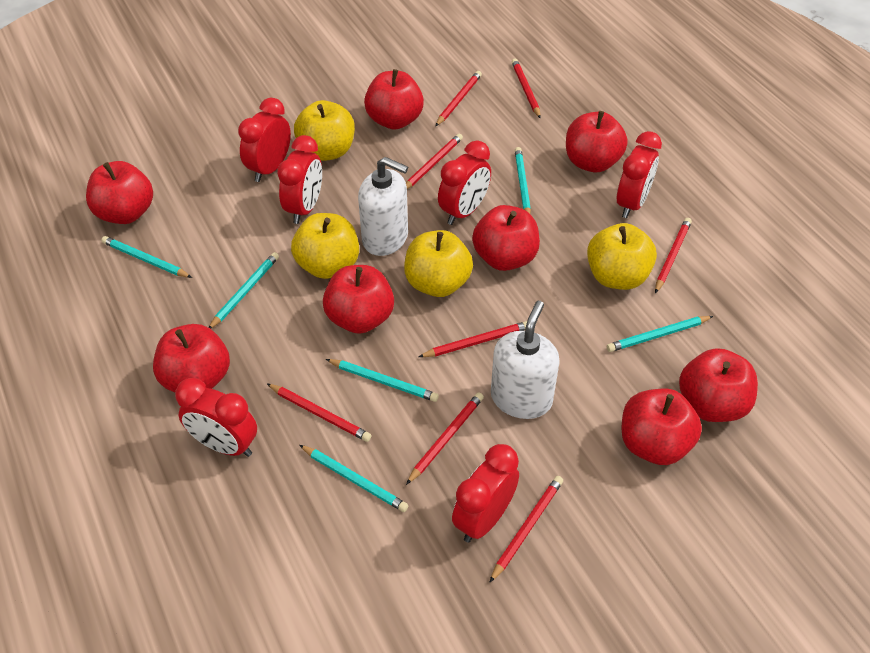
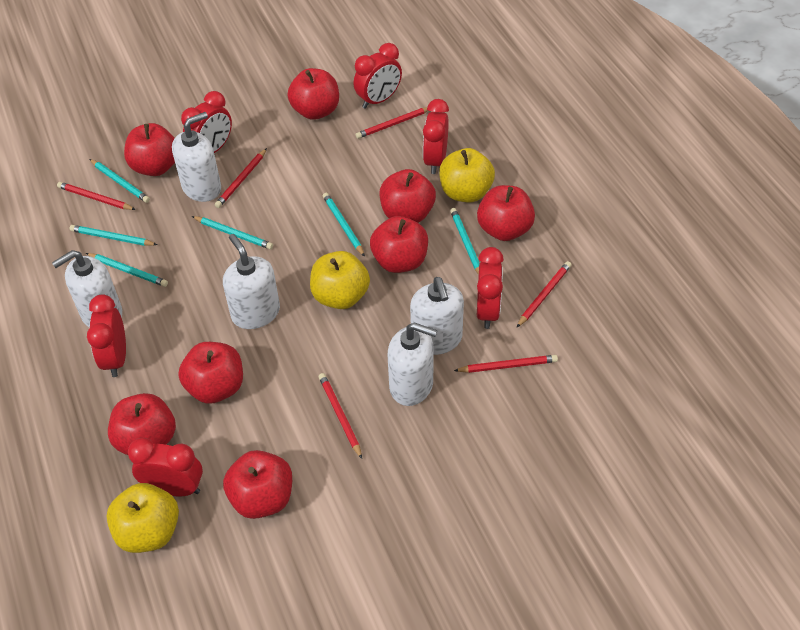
red pencil: [267,384,372,442] [406,134,463,189] [406,393,484,485] [418,321,527,357] [435,71,482,126] [489,476,563,583] [512,58,541,118] [655,218,692,293] = 8 -> [57,182,136,210] [215,148,267,208] [319,373,362,459] [356,107,428,139] [454,355,558,373] [516,261,571,328] = 6
white soap dispenser: [358,157,408,256] [491,301,560,419] = 2 -> [52,250,122,327] [172,112,221,202] [223,234,280,329] [388,322,437,406] [410,277,464,355] = 5
yellow apple: [291,213,359,279] [294,100,355,161] [404,230,473,297] [587,223,657,290] = 4 -> [106,483,179,553] [310,251,370,309] [439,148,495,203] = 3

